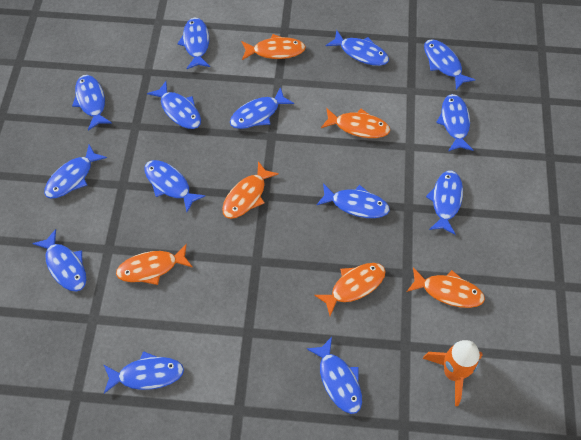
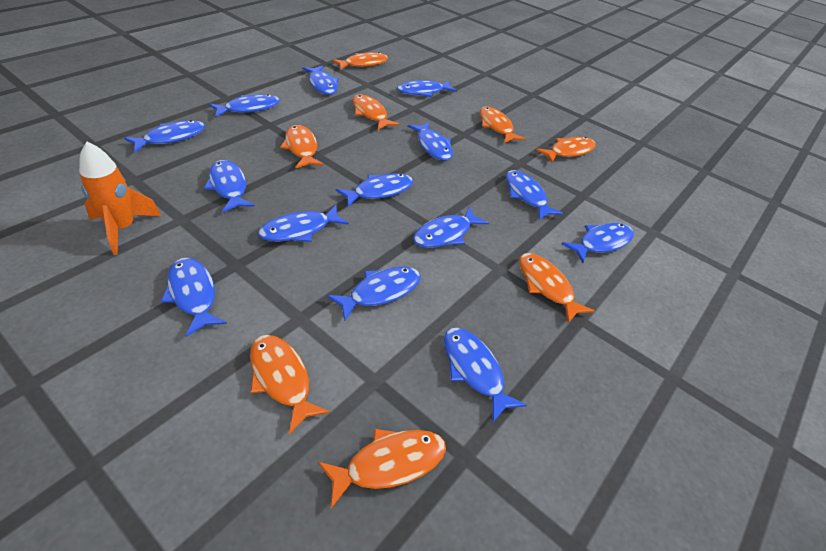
orange fish: [116,244,192,285] [222,161,279,219] [241,34,306,60] [314,263,386,316] [321,108,390,138] [407,267,485,308] = 6 -> [250,335,330,434] [280,125,324,168] [318,429,446,508] [332,52,388,70] [353,94,399,130] [480,106,525,143] [519,253,595,323] [536,137,596,163] = 8

